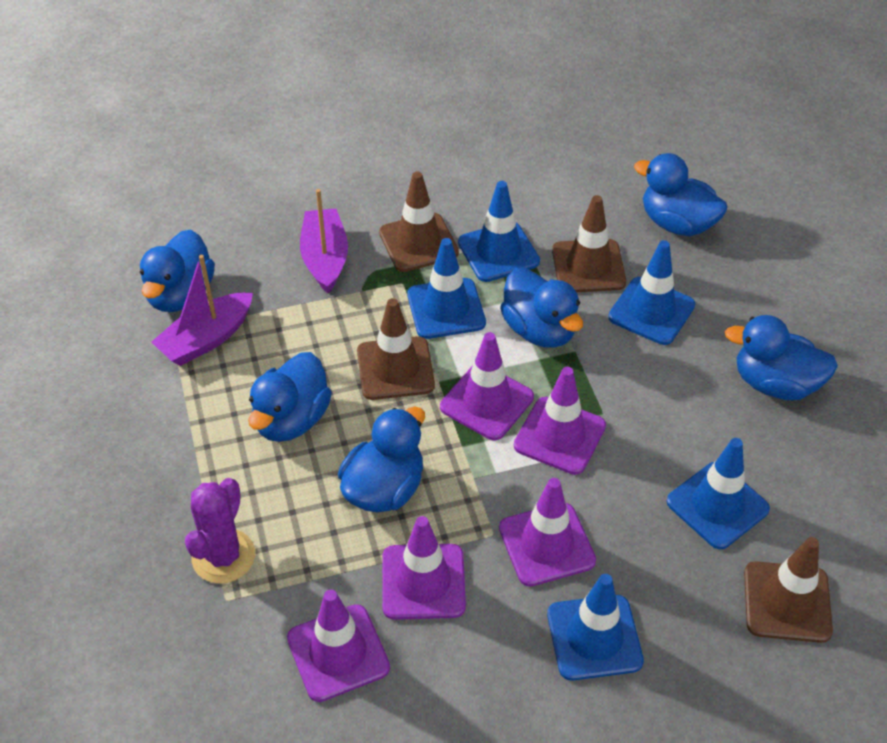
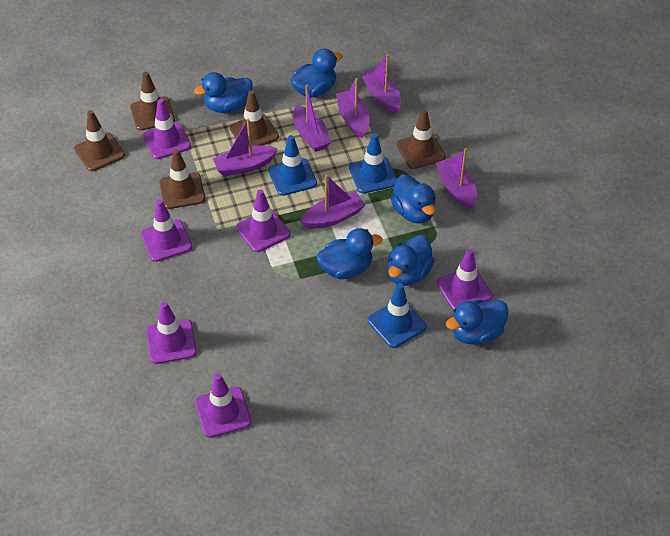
blue traffic cone: [407,238,486,339] [458,181,540,282] [547,574,644,681] [608,240,695,345] [666,438,770,549] = 5 -> [268,135,317,196] [349,133,397,194] [368,283,427,348] = 3
brown traffic cone: [357,298,435,400] [379,171,459,272] [552,195,626,292] [744,537,833,643] = 4 -> [74,110,125,171] [130,72,175,130] [159,149,205,209] [230,90,279,146] [396,109,446,169] = 5
purple boat: [152,255,253,366] [300,189,348,294] = 2 -> [213,118,278,176] [293,84,332,152] [300,174,365,229] [336,78,370,139] [361,54,401,114] [436,148,477,209] = 6
purple cactus: [185,478,255,584] = 1 -> none = 0
purple traffic cone: [287,590,390,702] [382,516,466,620] [440,332,534,440] [499,478,596,587] [514,367,606,475] = 5 -> [141,199,192,262] [143,99,191,159] [146,302,197,364] [195,373,251,438] [236,189,290,252] [437,249,493,310] = 6

